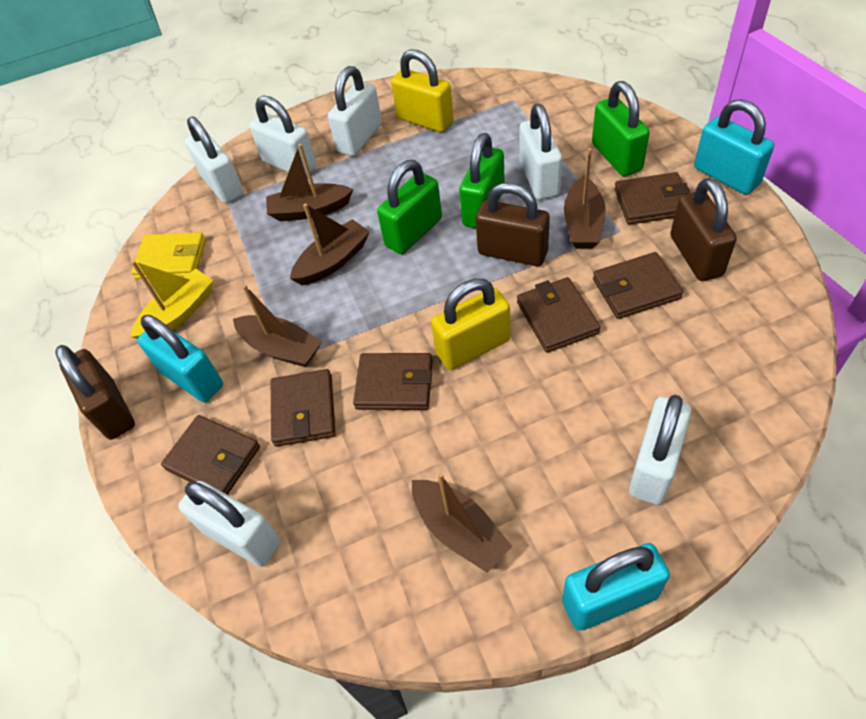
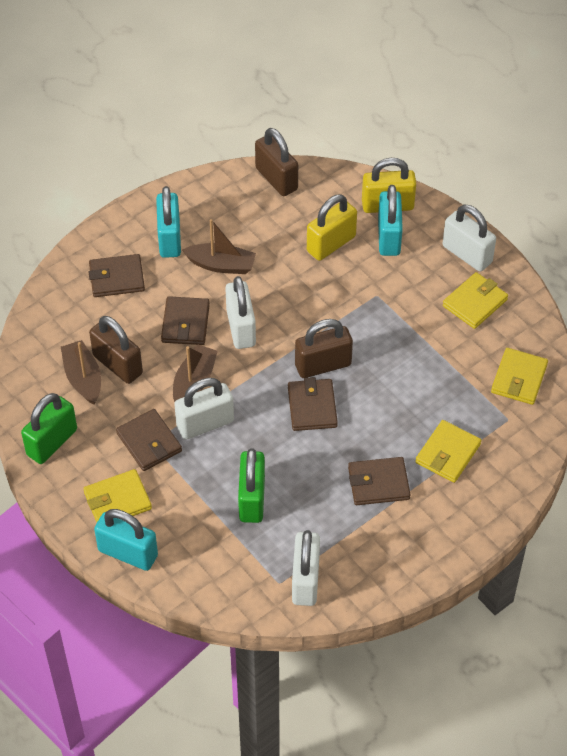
brown boat: [233,284,322,367] [266,144,353,221] [290,203,370,285] [412,472,512,573] [564,148,606,248] = 5 -> [61,340,101,405] [173,344,218,402] [182,219,256,274] = 3
brown wallet: [161,415,260,495] [271,369,336,447] [353,353,433,410] [517,277,600,353] [593,252,683,319] [614,172,690,225] = 6 -> [89,254,145,297] [116,409,182,471] [161,296,210,345] [288,377,338,431] [348,457,411,505] = 5
green padlock: [377,160,442,254] [459,133,505,229] [592,81,650,177] = 3 -> [21,393,77,464] [238,448,265,523] = 2
white padlock: [178,481,281,567] [185,116,244,204] [250,96,317,176] [328,66,382,156] [520,104,562,200] [629,395,691,505] = 6 -> [174,378,234,440] [225,276,256,349] [292,530,320,606] [442,205,496,272] = 4
yellow boat: [131,260,213,339] = 1 -> none = 0
yellow wallet: [131,232,205,279] = 1 -> [83,469,152,522] [415,420,481,483] [443,272,508,329] [491,348,548,405] = 4

